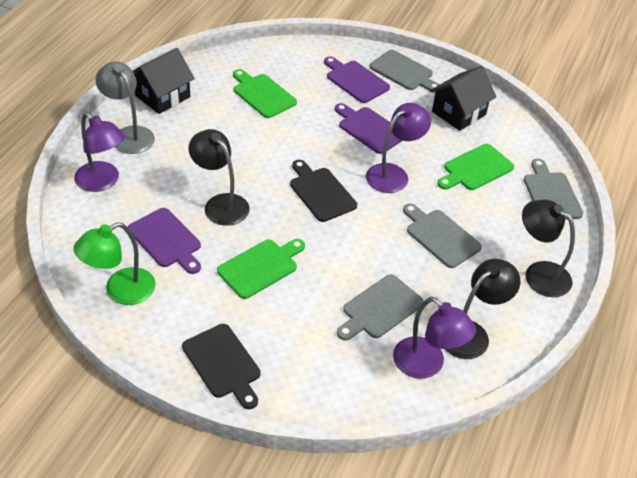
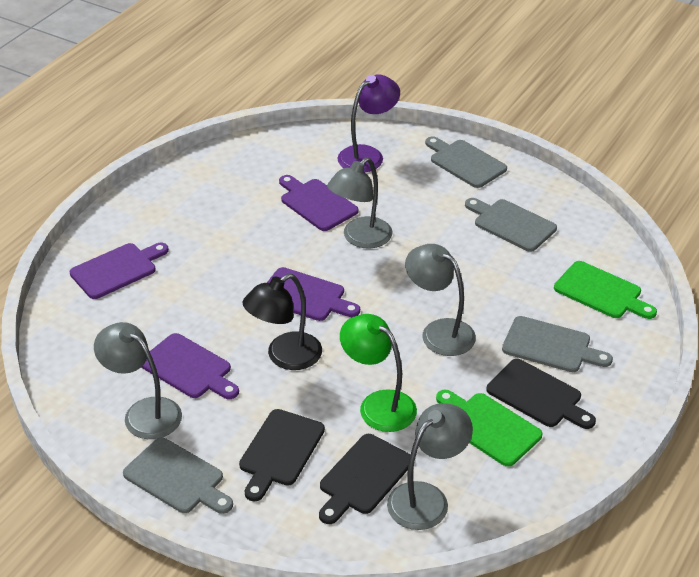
black cutting board: [182,324,261,409] [290,160,357,222] = 2 -> [239,409,325,501] [319,434,410,524] [486,359,596,429] = 3
black house: [133,48,195,114] [430,66,497,131] = 2 -> none = 0
black lamp: [189,129,249,226] [445,259,520,359] [522,200,575,297] = 3 -> [242,274,322,370] = 1
green cutting board: [217,239,305,299] [233,69,297,118] [437,144,514,190] = 3 -> [436,390,542,467] [554,261,657,319] = 2
grey lamp: [95,61,155,154] = 1 -> [94,322,182,439] [327,157,393,249] [387,403,473,530] [405,244,476,356] = 4
purple cutting board: [128,208,201,274] [324,56,390,103] [335,103,403,154] = 3 -> [70,243,169,299] [141,333,239,399] [267,267,360,321] [279,175,359,231] = 4
purple lamp: [74,112,125,192] [366,103,431,193] [393,297,476,379] = 3 -> [338,74,400,173] = 1

